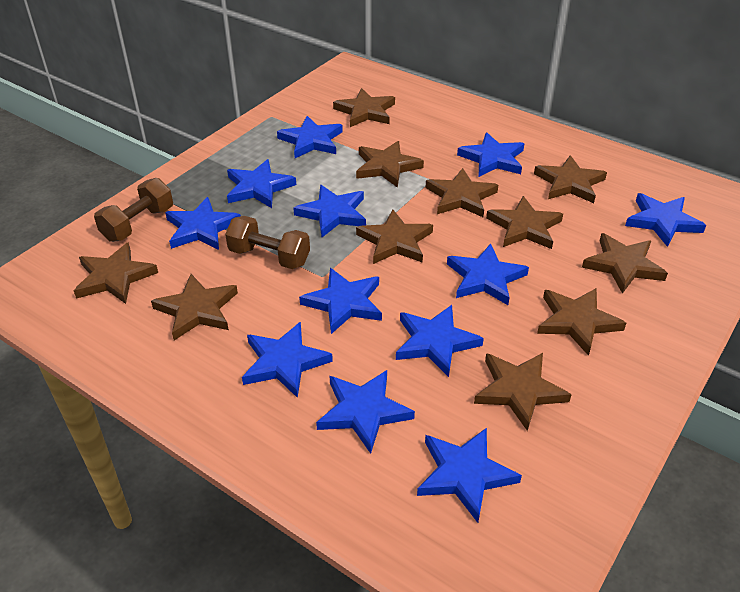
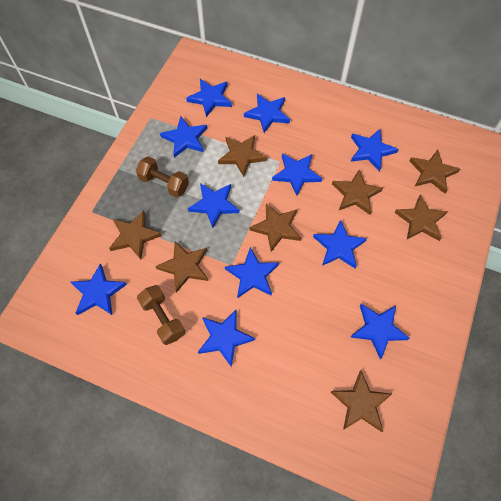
blue star: [165,197,241,250] [227,159,296,208] [242,322,333,398] [277,116,343,158] [293,185,366,237] [299,268,382,334] [316,370,415,454] [396,305,484,377] [417,428,522,523] [447,244,529,305] [457,132,524,177] [625,193,706,247] = 12 -> [71,264,127,315] [160,116,207,158] [186,79,232,117] [188,183,240,228] [198,310,255,367] [225,247,279,298] [244,94,290,133] [272,153,322,196] [313,220,367,269] [350,304,410,359] [351,129,398,171] = 11
brown star: [74,242,158,304] [151,274,238,340] [333,88,395,127] [356,141,424,188] [356,210,433,264] [425,168,498,217] [474,353,572,431] [486,196,563,249] [534,155,607,203] [537,288,626,356] [582,233,668,294] = 11 -> [109,210,162,259] [155,241,208,293] [218,135,267,177] [250,204,301,252] [331,371,392,432] [332,170,383,215] [394,195,448,241] [410,150,460,194] = 8

